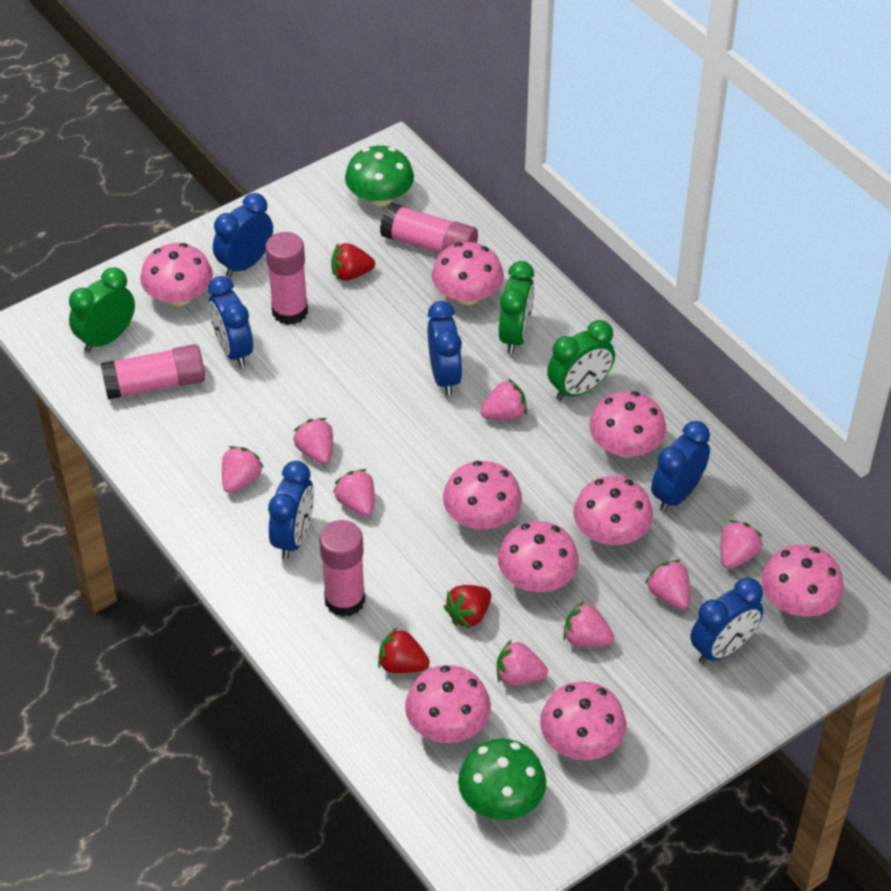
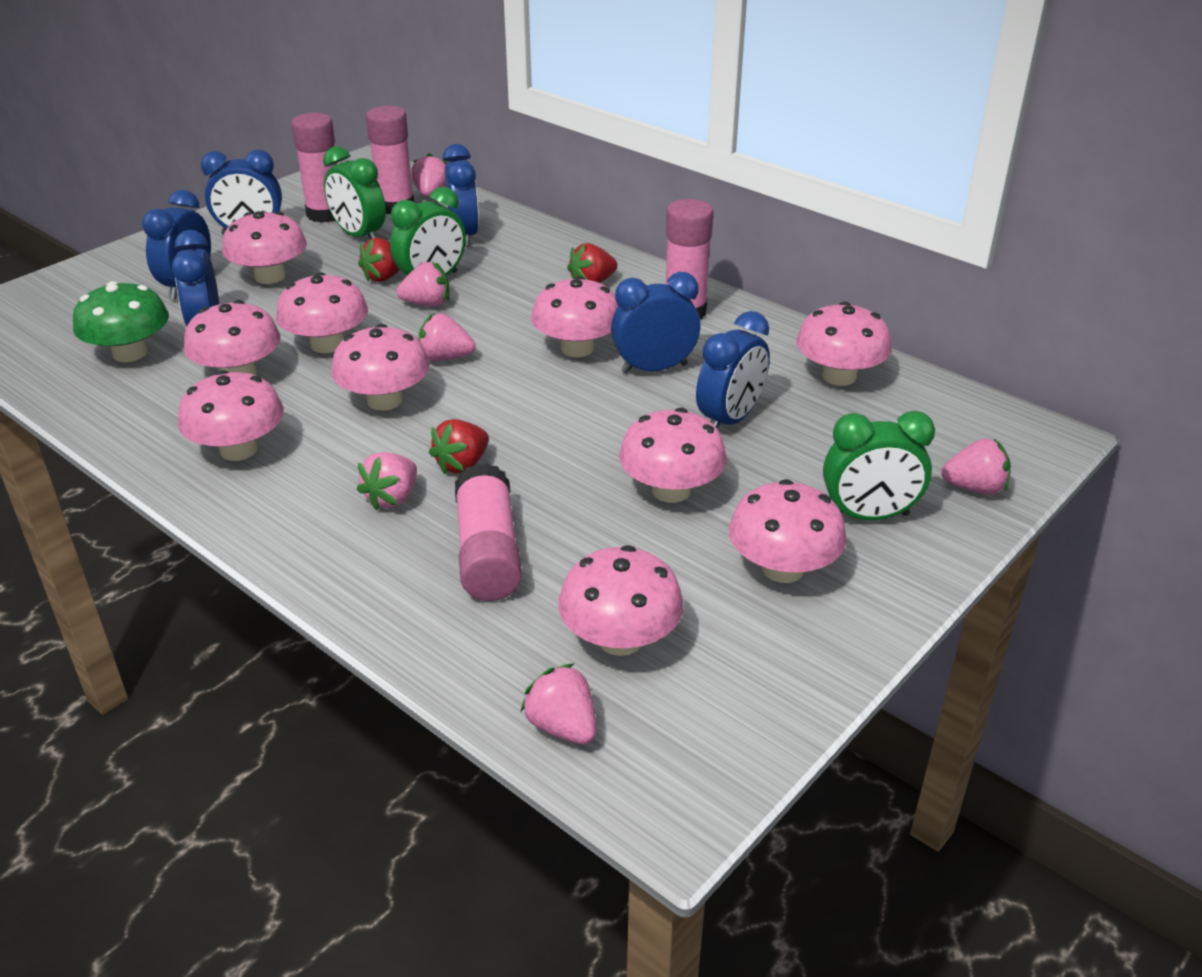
green mushroom: [345,146,414,206] [458,738,546,820] = 2 -> [73,281,169,362] = 1
pink mushroom: [140,243,213,306] [405,665,491,743] [432,242,504,305] [443,461,522,529] [498,521,579,592] [540,681,626,760] [573,476,653,545] [589,391,666,458] [761,544,844,617] = 9 -> [178,370,284,461] [184,300,281,375] [222,211,307,284] [276,272,368,353] [331,324,429,411] [531,276,618,357] [558,545,684,656] [619,408,727,503] [729,479,847,583] [796,302,892,386] = 10
pink strawberry: [222,446,264,493] [293,418,333,464] [333,469,375,517] [480,379,527,420] [497,640,548,686] [563,601,614,647] [645,560,690,609] [720,520,763,569] = 8 -> [357,452,417,511] [396,262,449,307] [411,153,447,197] [419,313,475,361] [521,663,597,744] [941,438,1011,495] = 6

